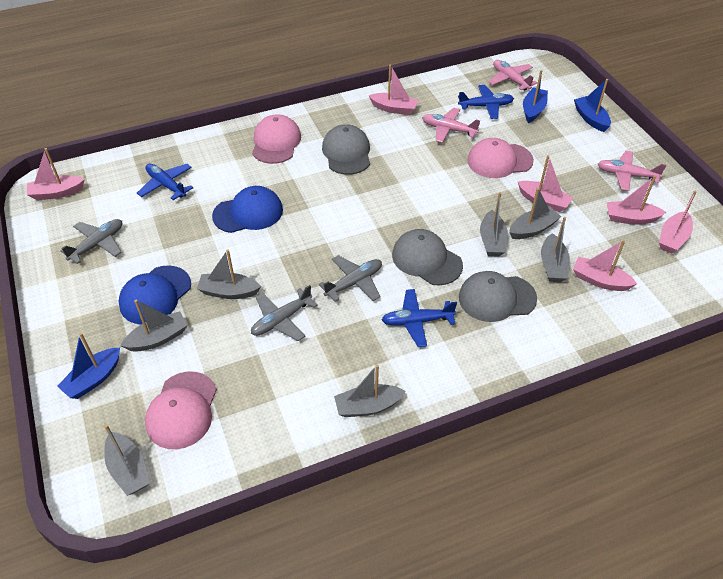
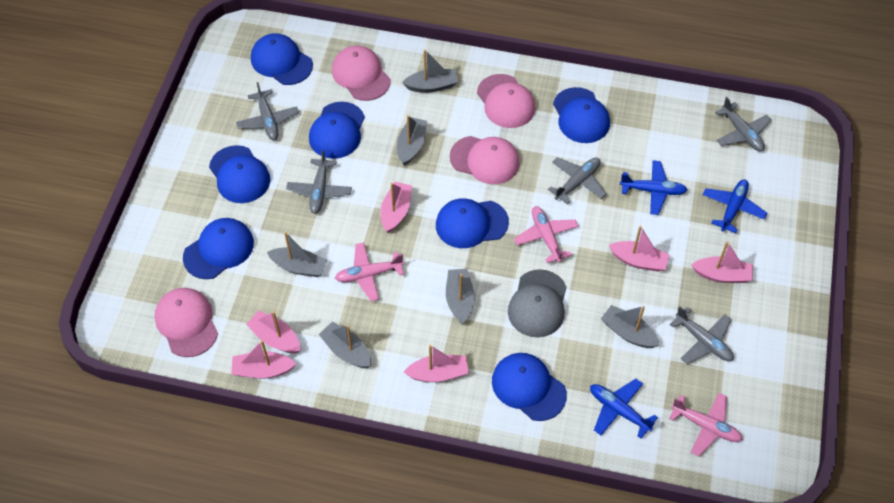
blue boat: [57,333,120,399] [523,70,548,123] [574,79,611,132] = 3 -> none = 0
blue cap: [118,266,191,324] [212,186,283,233] = 2 -> [183,218,254,279] [209,145,270,203] [251,33,313,85] [309,102,365,159] [436,198,509,248] [492,353,567,421] [553,87,610,143] = 7
grey boat: [104,424,150,496] [120,300,187,352] [197,249,261,299] [334,364,405,417] [480,192,508,257] [509,188,561,239] [541,217,570,282] = 7 -> [267,232,327,277] [319,321,371,368] [397,115,427,166] [402,50,458,93] [446,269,475,324] [601,305,659,348] = 6
grey cap: [322,124,370,175] [392,229,463,286] [459,271,537,322] = 3 -> [508,269,567,338] = 1
grey plane: [60,219,122,264] [251,285,318,341] [319,255,382,302] = 3 -> [236,82,299,140] [286,150,352,214] [548,157,607,205] [670,306,734,364] [715,97,772,152] = 5
pink cap: [145,371,217,449] [252,114,301,164] [467,138,534,178] = 3 -> [155,288,218,357] [332,45,391,101] [450,136,520,184] [477,74,536,128] = 4

